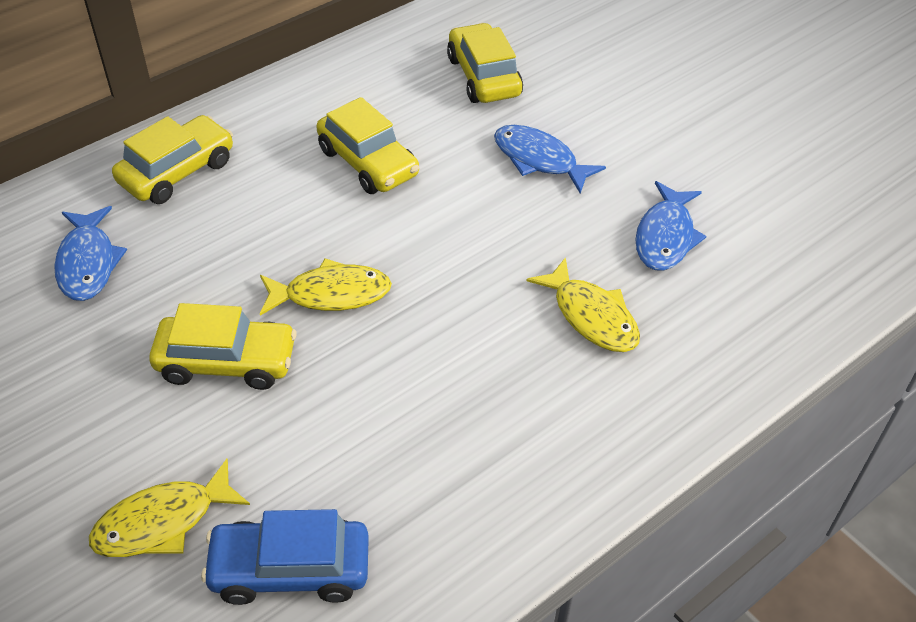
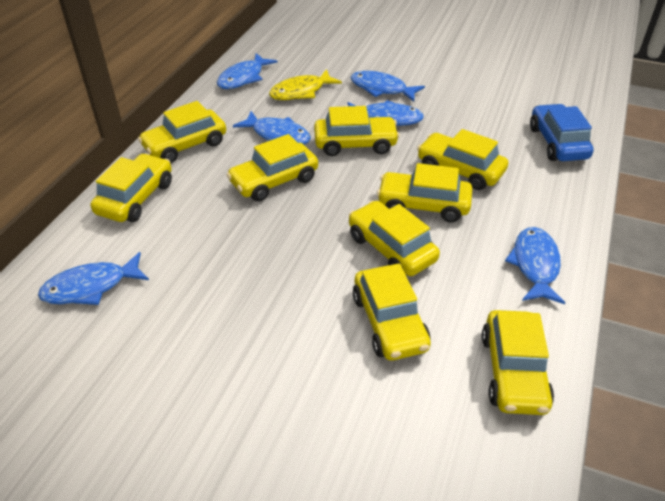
blue fish: [54,206,127,301] [494,125,606,193] [635,181,706,271] = 3 -> [38,252,149,305] [217,53,277,89] [233,111,311,145] [348,100,424,126] [351,71,425,102] [505,227,565,304] = 6
yellow car: [112,115,233,204] [149,303,297,390] [316,97,419,194] [447,23,523,103] = 4 -> [91,153,172,222] [138,101,226,163] [227,134,318,202] [314,106,400,156] [349,201,440,276] [353,263,431,361] [377,163,472,222] [417,129,508,190] [482,310,554,415] = 9
yellow fish: [89,459,250,557] [260,258,392,316] [526,257,640,352] = 3 -> [269,69,342,100] = 1

